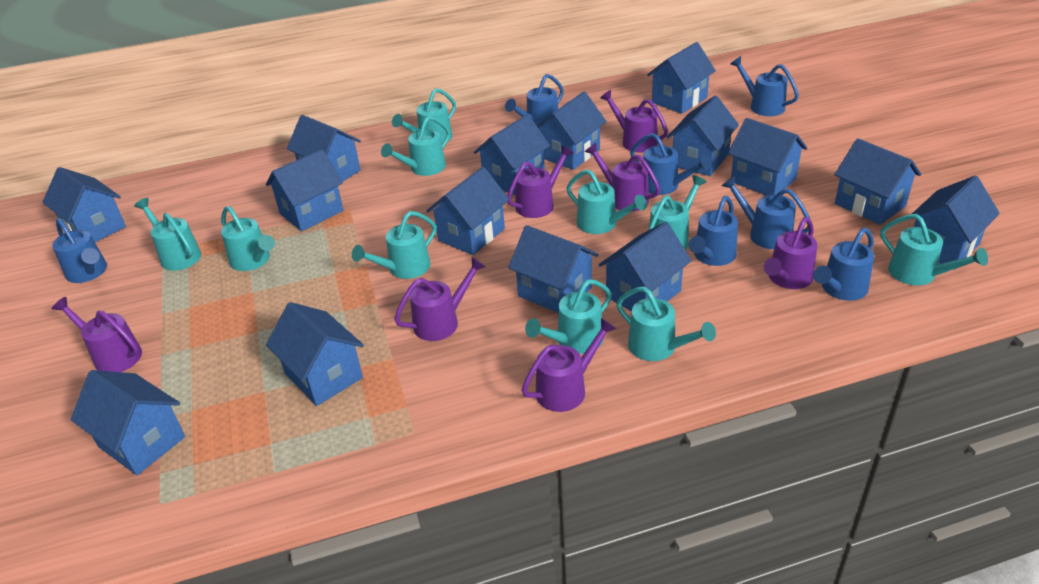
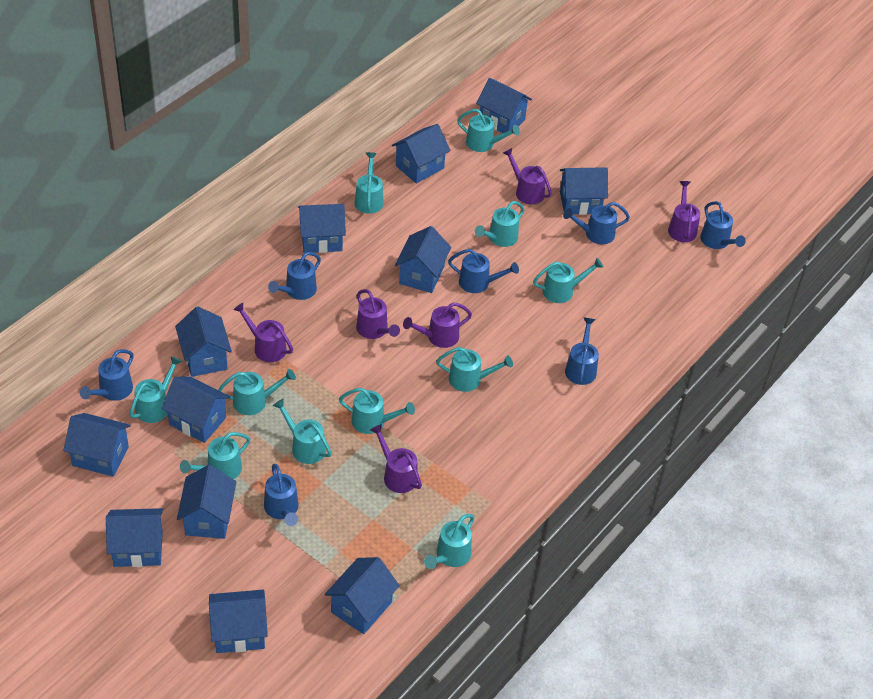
blue house: [43,167,126,242] [71,370,185,475] [266,149,343,231] [266,302,364,406] [287,115,361,182] [427,167,509,255] [474,114,550,195] [508,225,599,313] [537,92,606,170] [598,222,692,312] [647,42,716,114] [667,96,739,176] [728,118,807,196] [834,138,921,225] [912,176,1000,270] = 15 -> [63,413,131,477] [106,508,163,567] [161,376,230,443] [175,307,232,377] [177,465,236,539] [209,590,268,653] [298,204,346,253] [325,557,400,634] [392,124,451,184] [395,226,451,293] [476,78,532,133] [560,167,608,215] = 12
purple watering can: [52,297,142,372] [394,257,486,341] [507,145,574,218] [522,318,617,412] [585,143,660,212] [600,90,668,153] [764,217,817,289] = 7 -> [233,303,293,362] [356,289,400,339] [370,424,422,493] [403,302,472,348] [503,148,552,205] [668,181,700,242] = 6
turquoise watering can: [134,198,201,271] [221,206,275,271] [352,211,437,279] [381,116,450,176] [392,88,456,143] [525,279,612,354] [567,169,647,234] [616,287,716,361] [648,175,707,249] [880,214,988,285] = 10 -> [129,356,182,423] [180,432,250,479] [218,369,296,415] [273,399,332,464] [339,388,415,434] [354,152,384,214] [424,514,475,569] [436,347,513,392] [457,109,520,152] [475,201,525,247] [533,258,603,303] = 11

